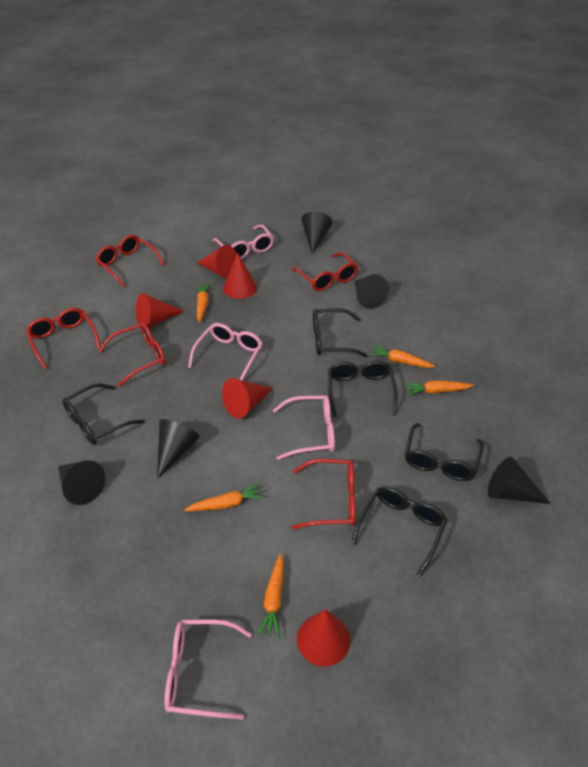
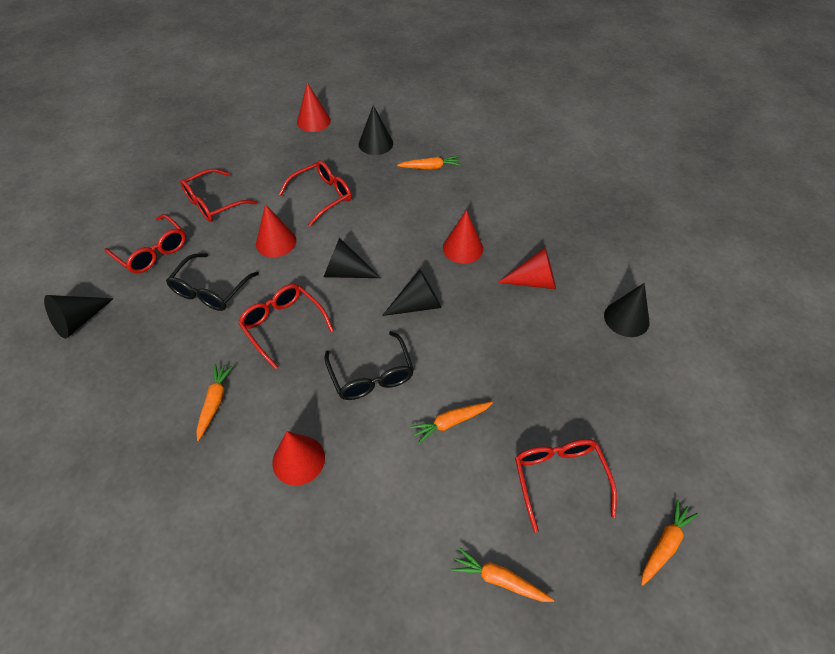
black glasses: [62,383,144,445] [313,308,368,357] [328,361,398,417] [352,486,447,577] [405,423,484,481] = 5 -> [166,253,259,311] [324,331,414,400] = 2
pink glasses: [165,619,252,720] [188,323,263,380] [212,224,274,259] [273,395,335,460] = 4 -> none = 0

